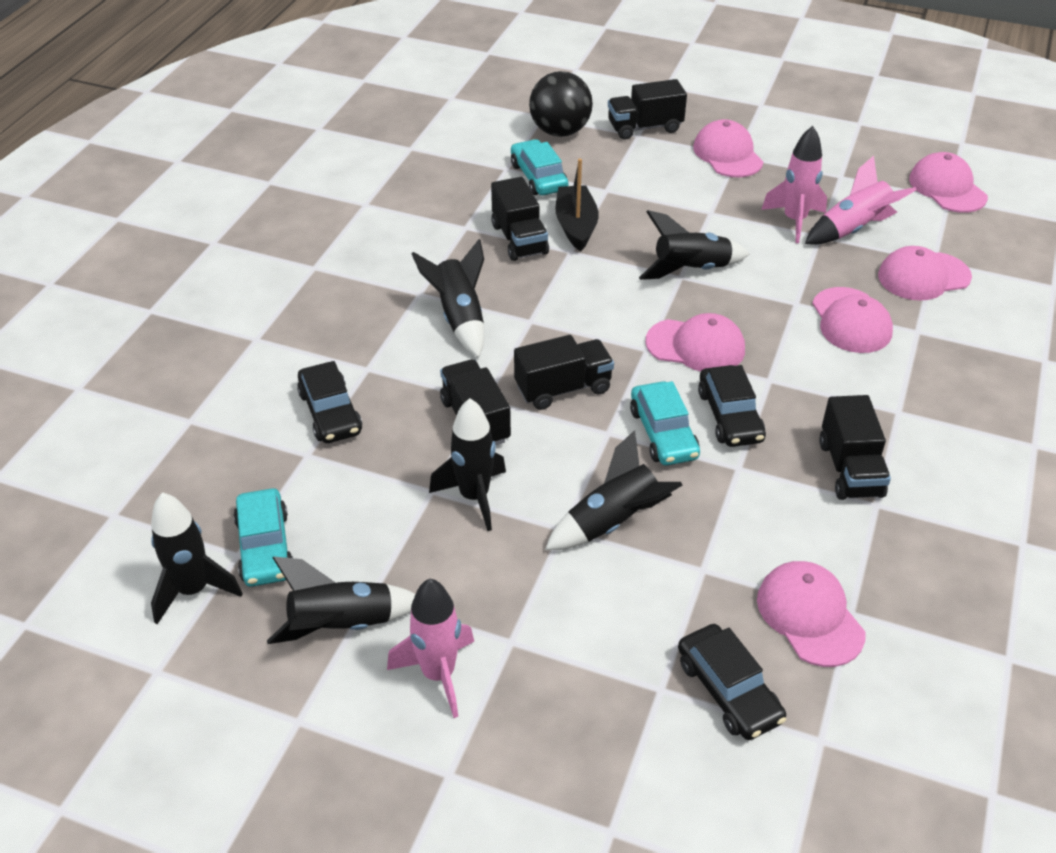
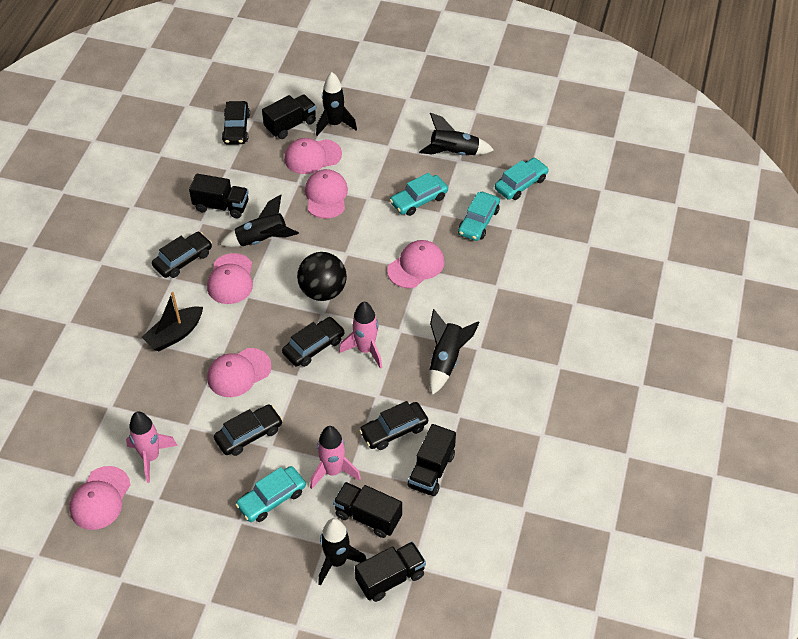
black car: [297,361,362,443] [678,624,786,740] [698,365,766,447] = 3 -> [152,232,212,278] [214,404,283,456] [222,101,250,145] [282,317,345,367] [359,401,428,450] = 5
black rocket: [151,493,243,624] [267,556,415,644] [412,239,484,358] [429,398,506,531] [545,430,682,550] [639,210,749,280] = 6 -> [220,195,299,247] [316,72,357,136] [318,518,367,586] [419,112,494,155] [429,309,480,395] = 5
turquoise car: [234,488,293,587] [511,139,568,195] [630,381,700,465] = 3 -> [235,466,306,522] [390,173,448,216] [458,192,500,241] [495,158,549,200] = 4

